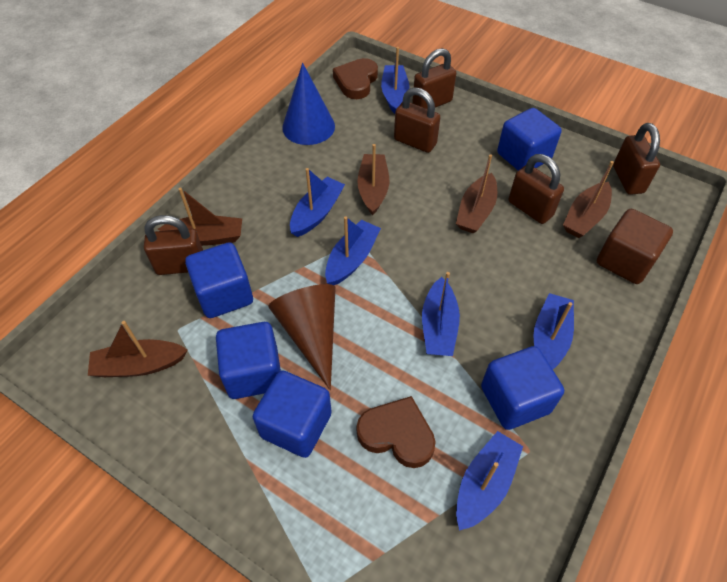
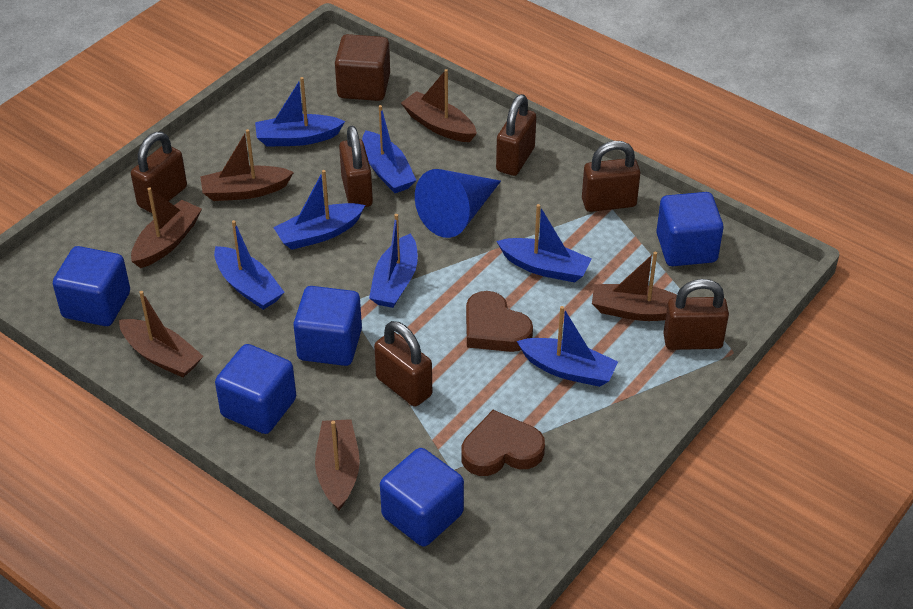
blue boat: [290,168,345,237] [325,216,381,285] [381,47,409,114] [422,272,460,356] [456,431,523,531] [533,293,574,369] = 6 -> [214,220,285,310] [255,77,345,147] [273,170,365,250] [362,105,416,193] [369,214,418,308] [496,204,592,282] [517,306,618,387] = 7
brown boat: [88,321,188,377] [158,188,242,246] [357,144,389,215] [456,154,497,233] [563,161,614,238] = 5 -> [119,291,203,377] [131,187,202,268] [200,129,294,201] [315,419,360,510] [401,69,477,142] [592,252,677,321] = 6
brown cone: [269,284,336,390] = 1 -> none = 0
brown padlock: [144,215,203,275] [394,87,440,153] [412,48,456,109] [509,154,564,224] [613,123,660,195] = 5 -> [131,132,187,213] [339,126,373,207] [374,321,432,407] [496,94,536,176] [582,141,640,212] [663,279,729,350] = 6

